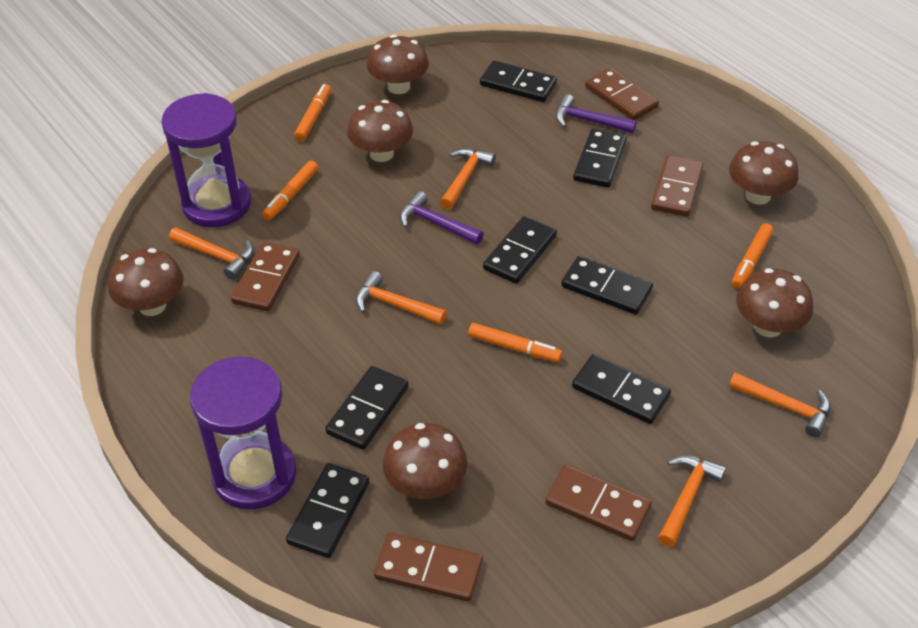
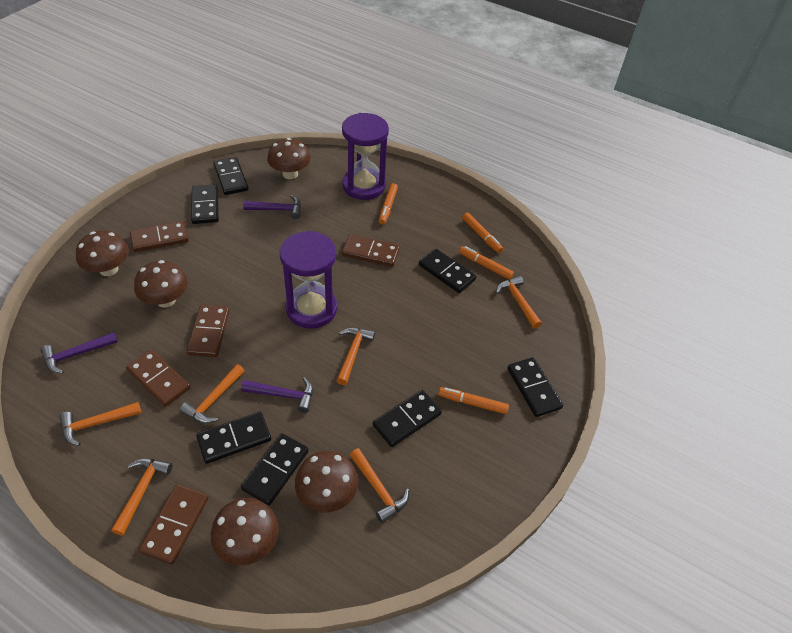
brown mushroom: [108,248,184,316] [347,100,413,162] [367,35,429,94] [383,423,467,499] [729,141,799,205] [736,268,813,337] = 6 -> [76,231,129,276] [134,260,188,308] [211,498,279,566] [267,138,311,179] [295,451,358,513] = 5
orange hammer: [169,228,254,280] [355,271,447,325] [440,148,496,210] [658,455,726,547] [729,372,831,438] = 5 -> [59,402,141,446] [111,458,172,536] [180,364,244,424] [336,327,375,385] [350,448,409,523] [496,276,542,329] = 6
purple hammer: [400,191,484,244] [555,94,637,133] = 2 -> [41,332,118,374] [241,377,313,413] [243,195,301,219] = 3

